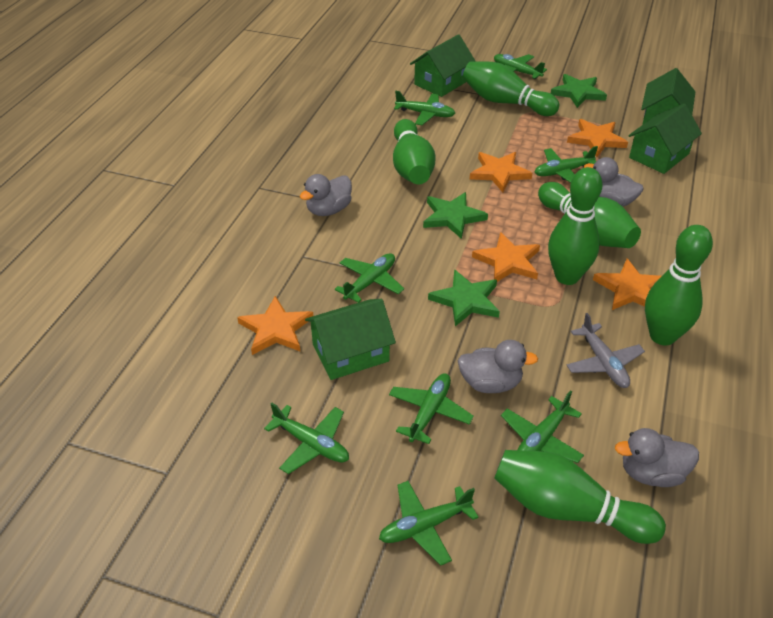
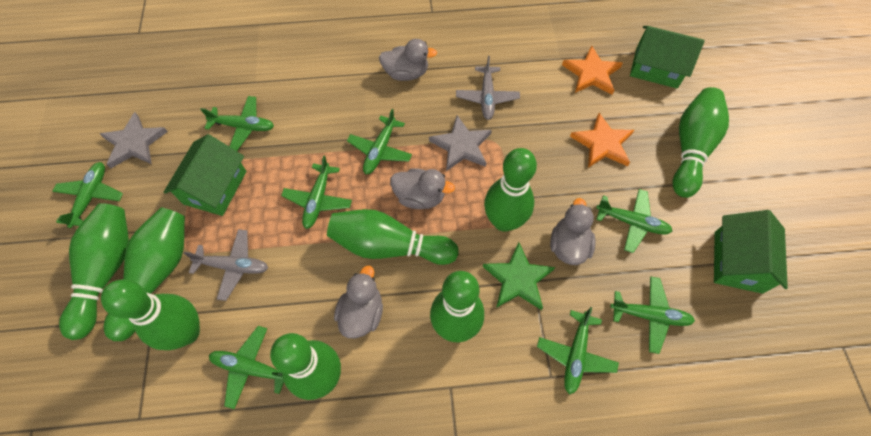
green bowling pin: [393,119,435,185] [463,61,559,116] [495,450,666,544] [538,182,641,248] [548,167,603,285] [645,225,713,346] = 6 -> [59,203,129,340] [101,279,200,350] [104,208,185,341] [270,333,341,400] [327,209,459,265] [430,271,484,342] [484,148,537,232] [672,87,729,198] = 8
green house: [305,299,396,380] [410,34,475,97] [628,104,702,174] [641,68,695,125] = 4 -> [163,134,247,216] [630,26,705,88] [714,210,788,294] = 3
green star: [423,192,488,239] [428,269,500,326] [551,74,607,108] = 3 -> [483,242,555,310] = 1
grey plane: [567,313,645,388] = 1 -> [184,229,268,301] [456,56,520,120] = 2
grey star: none = 0 -> [100,112,168,168] [429,115,492,171] = 2
orange star: [237,296,313,355] [470,152,532,192] [472,232,540,282] [567,119,628,157] [593,259,661,310] = 5 -> [562,46,623,95] [570,113,634,168] = 2

